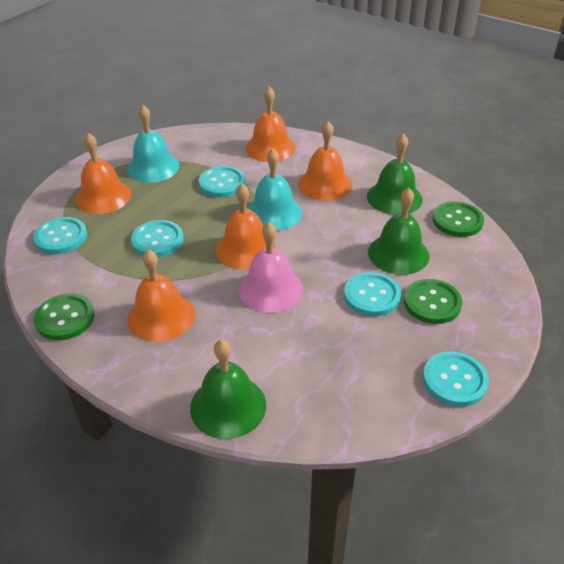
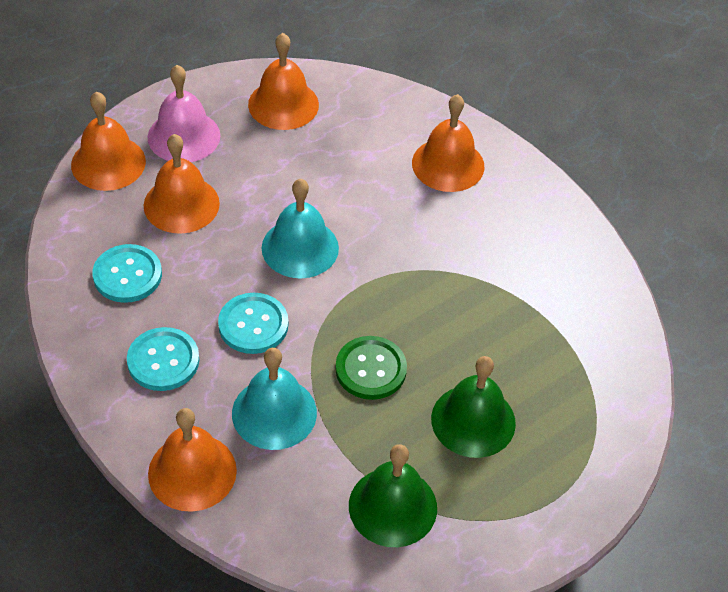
green bell: [190,339,266,439] [367,133,423,215] [368,188,430,275] = 3 -> [349,444,437,547] [431,356,516,458] = 2
green button: [33,294,94,340] [404,279,462,324] [432,201,484,237] = 3 -> [335,336,407,400] = 1
turquoise button: [34,217,87,254] [131,220,183,257] [199,166,246,197] [344,272,401,316] [423,351,489,407] = 5 -> [92,244,162,303] [127,327,199,391] [218,293,288,354] = 3

